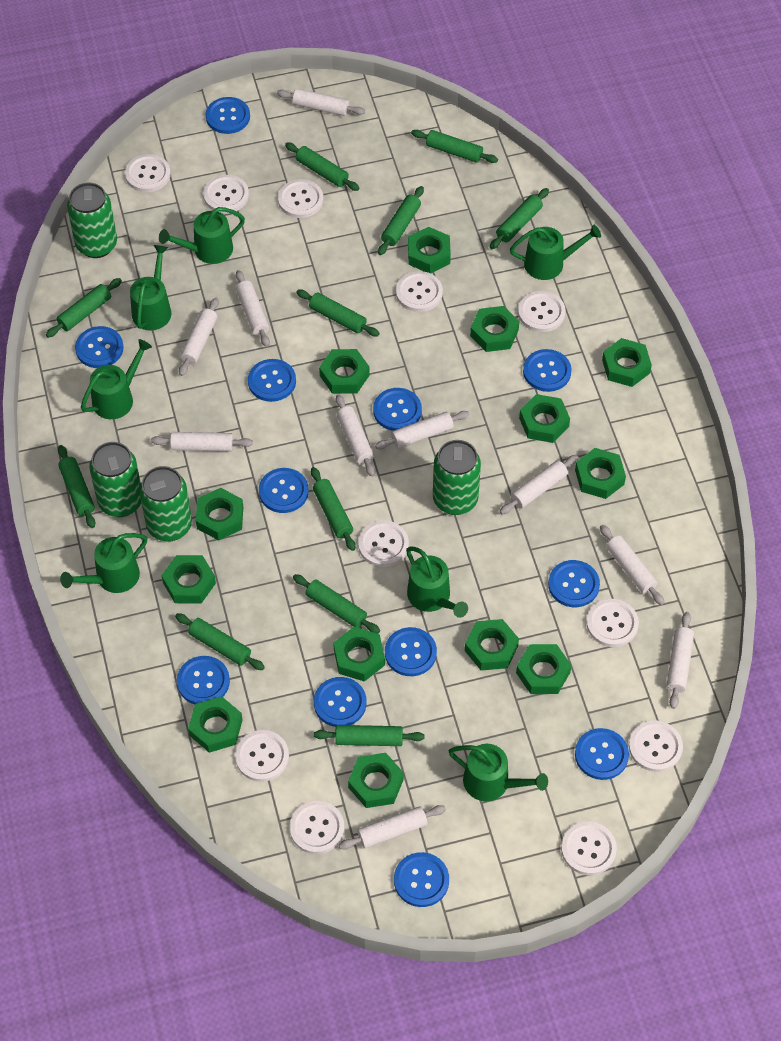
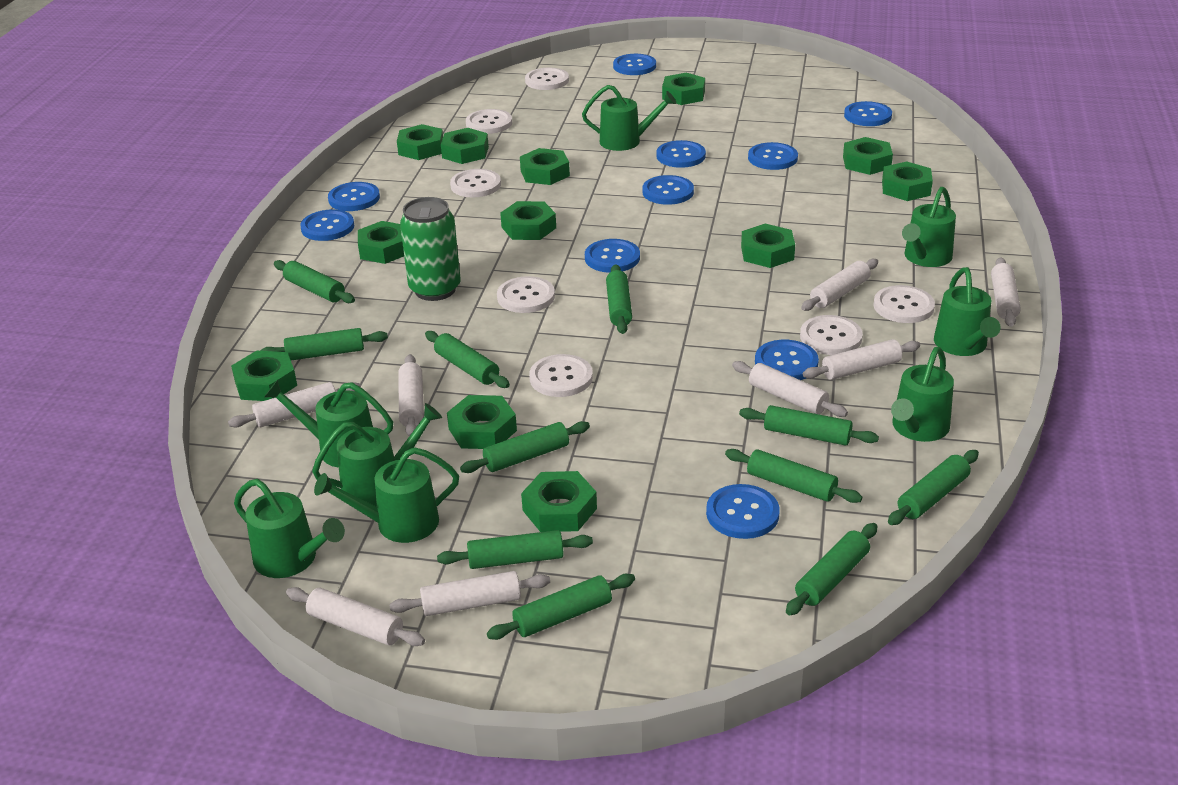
blue button: [75,326,124,368] [177,656,230,704] [206,97,250,134] [248,359,296,402] [259,468,309,513] [314,677,367,727] [373,388,422,431] [385,627,437,676] [394,852,449,907] [523,349,571,392] [548,560,600,607] [575,728,629,780] = 12 -> [300,209,354,241] [328,182,380,211] [585,239,640,273] [613,54,656,75] [642,175,694,205] [657,140,706,168] [706,484,780,539] [748,142,798,170] [755,340,819,380] [844,101,892,126] = 10
green can: [67,183,117,258] [89,442,141,517] [139,466,192,541] [433,440,481,515] = 4 -> [400,197,461,301] = 1
green nut: [161,555,216,603] [188,696,243,753] [196,488,243,540] [319,349,370,394] [333,627,385,682] [348,753,404,808] [408,227,451,274] [465,619,519,671] [470,306,519,352] [516,644,572,694] [519,394,570,443] [575,448,626,499] [602,338,652,387] = 13 -> [231,350,297,401] [358,221,404,264] [397,124,443,160] [441,128,489,164] [447,395,517,449] [500,201,556,240] [520,148,570,185] [521,471,597,532] [662,73,705,105] [741,224,795,268] [843,137,893,175] [882,161,933,201] = 12
green watering can: [60,533,147,593] [81,339,152,419] [130,245,171,331] [159,207,245,264] [406,546,468,618] [449,744,548,801] [510,225,601,280] = 7 -> [234,479,345,578] [264,380,393,468] [312,403,442,506] [314,447,459,543] [582,85,676,151] [891,347,954,442] [902,186,956,267] [934,267,1001,356] = 8
white button: [125,154,171,192] [203,175,249,213] [235,730,289,782] [278,179,323,218] [290,801,344,854] [358,520,409,567] [396,271,443,312] [518,291,566,332] [561,821,617,875] [586,599,639,647] [629,720,683,772] = 11 -> [450,169,501,197] [466,109,512,134] [497,276,555,313] [525,68,569,90] [529,354,593,397] [800,315,863,355] [874,285,935,323] = 7
white rolling pin: [151,432,253,451] [179,298,219,376] [236,270,270,347] [277,88,365,116] [336,395,375,477] [339,805,446,850] [375,411,469,449] [500,455,579,514] [600,525,664,605] [666,612,694,709] = 10 -> [228,382,361,427] [286,587,425,646] [389,571,550,616] [398,354,424,436] [732,361,848,417] [801,259,878,311] [803,339,920,380] [991,257,1021,327] = 8

